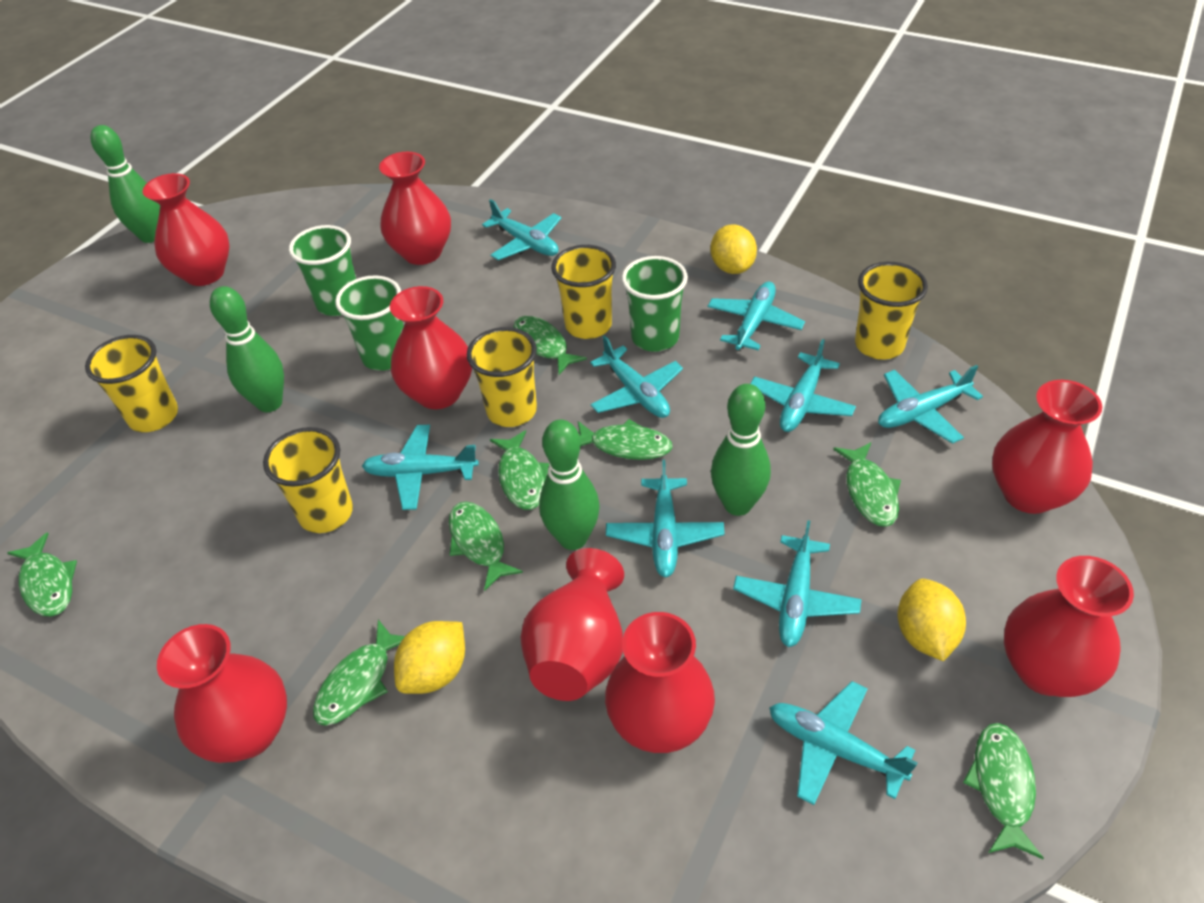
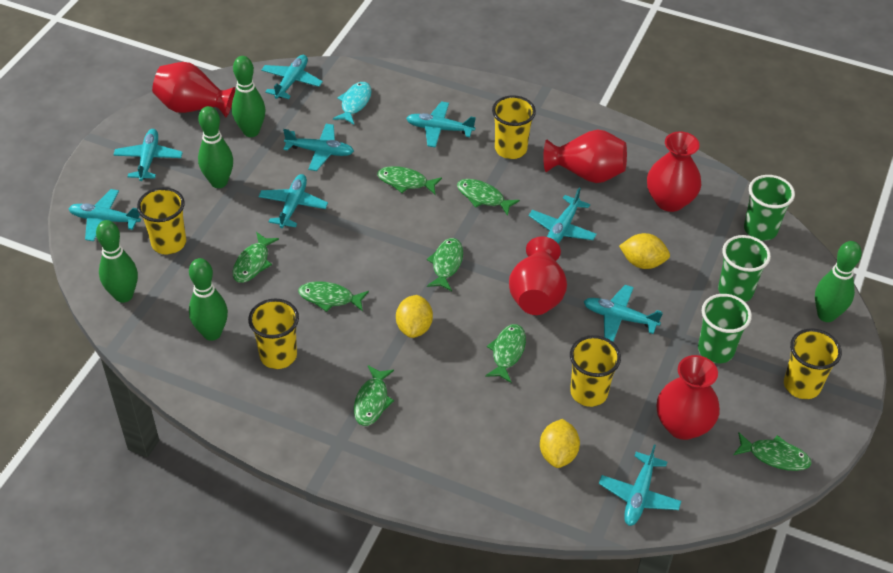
green bowling pin: [90,125,160,243] [210,286,284,412] [539,420,600,550] [711,384,771,516] = 4 -> [96,220,138,303] [189,258,228,341] [198,106,233,188] [232,56,266,137] [815,241,862,322] = 5
red vase: [143,173,230,286] [157,624,287,763] [379,152,451,265] [390,286,472,409] [521,548,624,701] [605,612,715,753] [992,380,1102,514] [1004,556,1134,697] = 8 -> [152,62,235,117] [509,236,567,315] [543,129,627,183] [647,131,702,212] [657,355,720,440] = 5
turquoise fish: none = 0 -> [333,82,372,124] = 1

